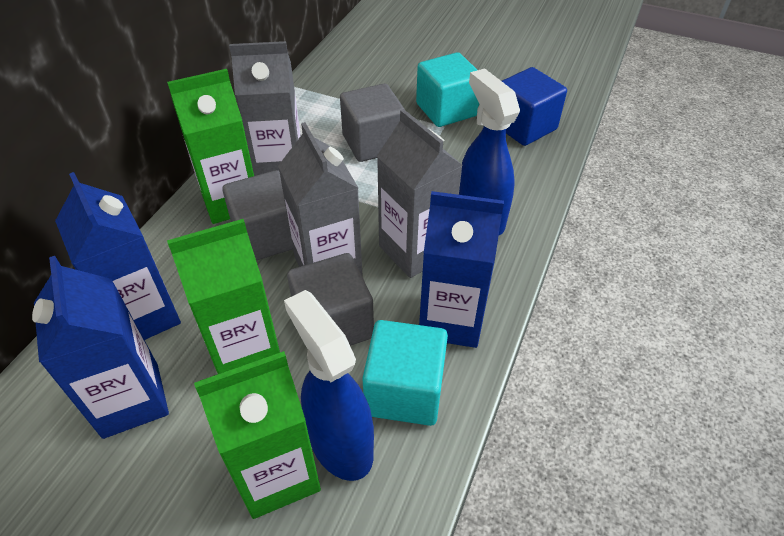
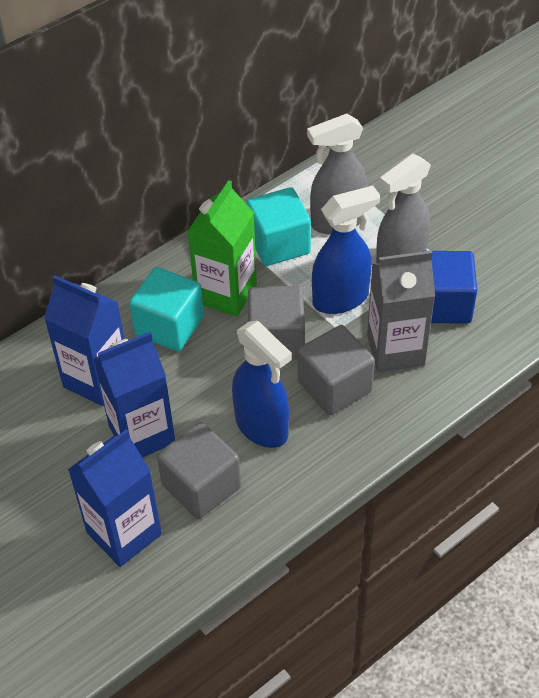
green carton: [167,69,254,224] [167,219,280,374] [194,351,321,519] = 3 -> [187,180,257,317] = 1
grey carton: [229,41,301,176] [278,122,363,276] [377,109,463,278] = 3 -> [367,250,435,372] = 1
grey spray bottle: none = 0 -> [307,114,368,235] [376,154,431,263] = 2

